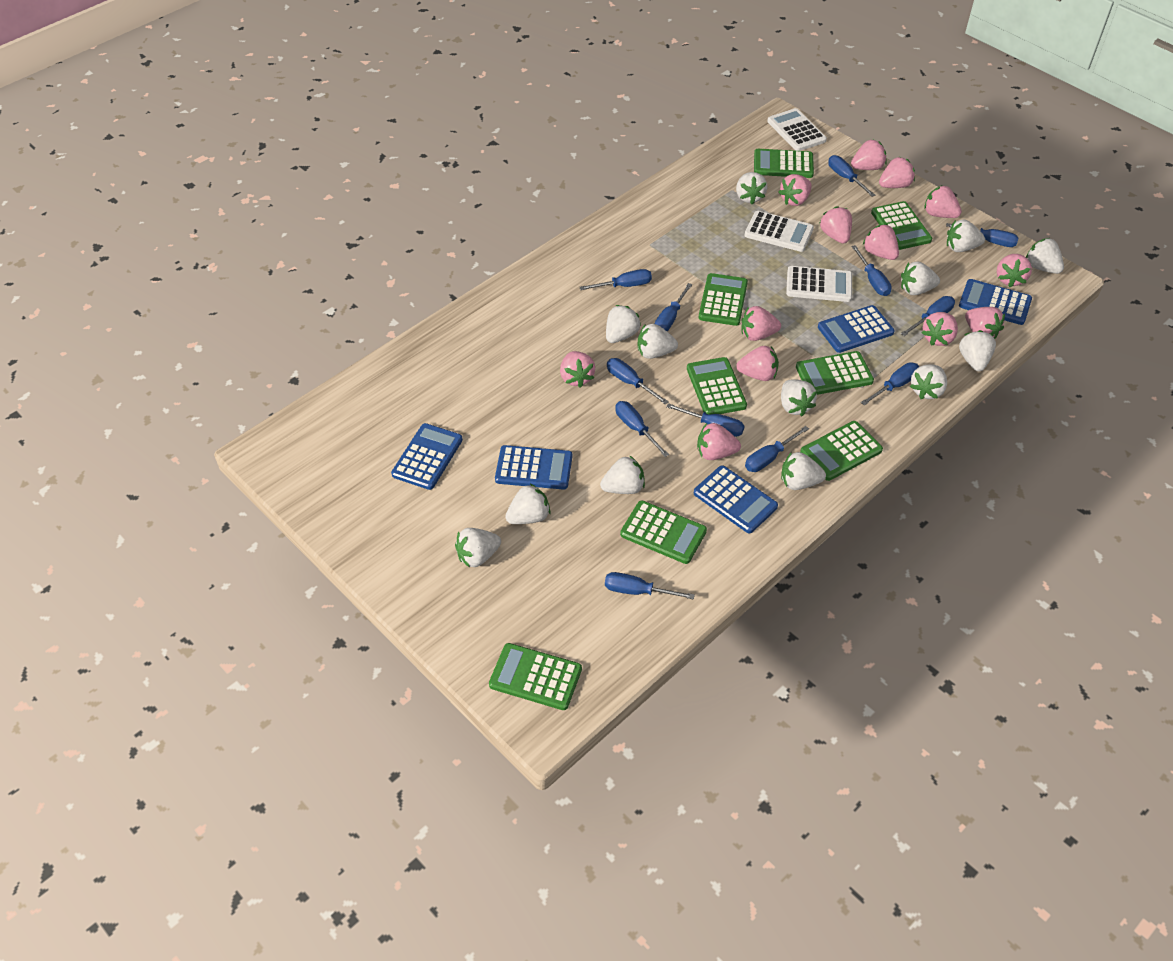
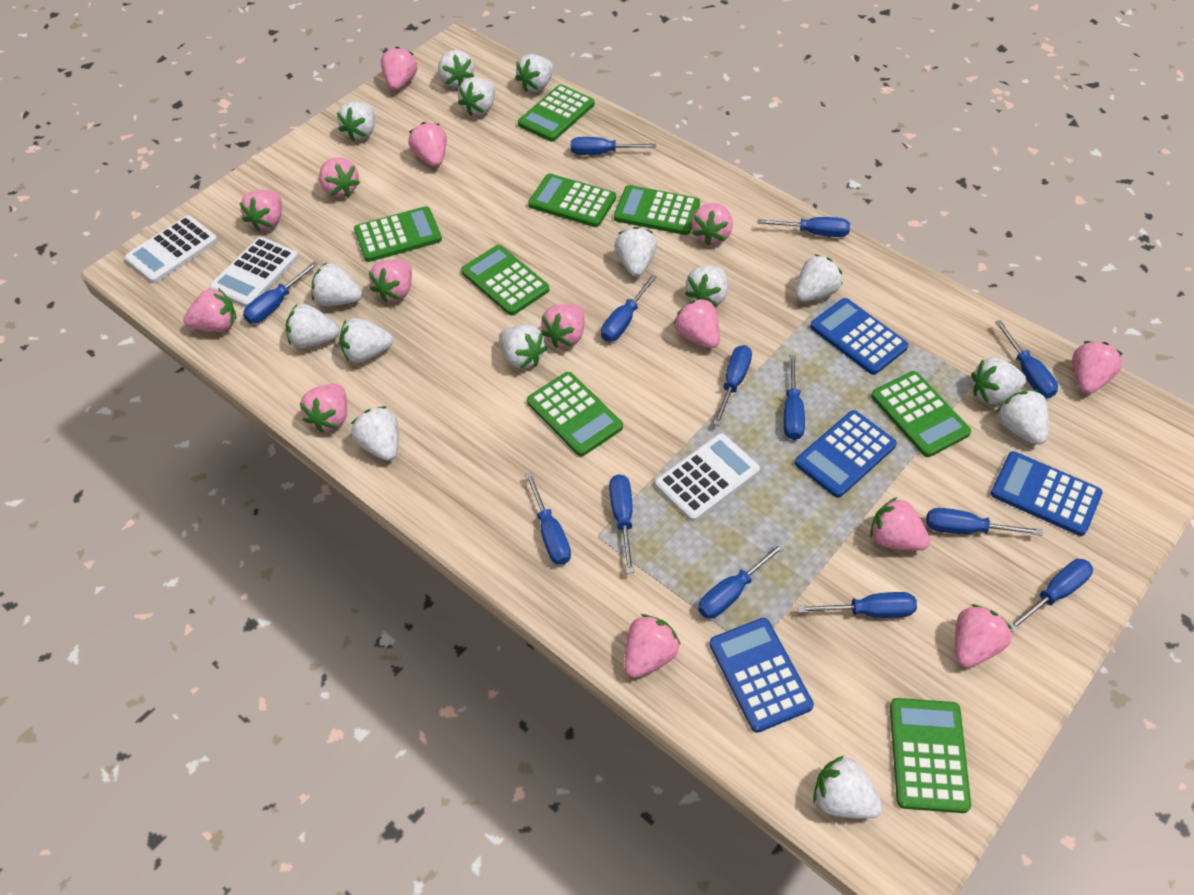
blue calculator: [391,423,463,490] [495,445,572,489] [694,465,778,533] [818,305,895,353] [959,279,1032,325] = 5 -> [709,618,814,733] [795,410,897,498] [810,298,909,375] [990,451,1103,536] = 4
blue screwdriver: [579,269,652,290] [605,572,695,600] [607,358,669,405] [615,401,669,457] [655,283,692,331] [666,403,744,437] [745,426,809,472] [828,155,875,197] [851,245,892,296] [861,362,919,406] [901,296,955,336] [946,223,1019,247] = 12 -> [243,261,318,324] [525,472,571,565] [571,137,656,155] [601,274,657,342] [609,474,634,573] [698,542,786,619] [713,345,752,426] [757,217,850,237] [784,355,805,440] [798,592,917,618] [926,508,1043,536] [995,320,1058,398] [1010,559,1093,632] = 13
pink strawberry: [560,351,595,388] [697,423,741,460] [736,346,779,381] [741,306,781,341] [778,174,812,206] [820,206,852,244] [851,140,887,170] [863,224,899,260] [879,157,915,188] [921,312,958,346] [924,185,962,218] [965,307,1005,339] [997,254,1032,287] = 13 -> [183,288,236,332] [239,190,282,232] [300,384,347,433] [319,157,360,197] [369,259,412,302] [381,46,417,90] [408,122,447,167] [541,304,584,348] [625,614,680,678] [673,298,720,348] [692,203,733,245] [870,497,930,551] [955,604,1013,668] [1072,341,1123,394] = 14
white strawberry: [455,528,501,568] [505,484,550,524] [600,455,645,494] [606,305,641,343] [638,324,678,359] [736,172,768,204] [781,379,817,416] [781,452,826,490] [901,262,940,295] [910,364,947,399] [947,219,985,252] [959,330,996,371] [1026,238,1064,274] = 13 -> [286,304,340,348] [312,263,363,306] [337,102,375,141] [339,318,393,363] [351,406,399,461] [438,50,474,88] [458,77,495,116] [499,324,547,369] [515,54,553,92] [615,227,657,277] [685,265,728,307] [796,254,842,302] [813,756,883,819] [971,358,1026,404] [996,390,1049,445] = 15

